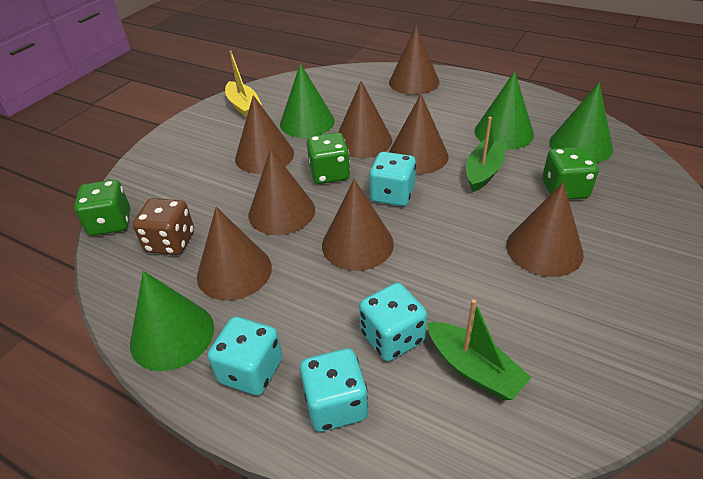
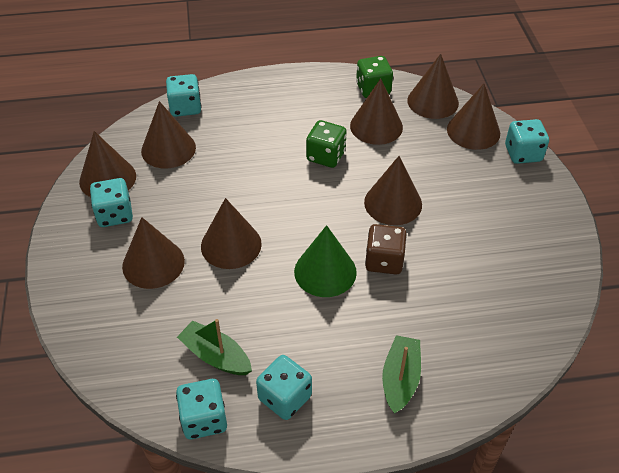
green cone: [130,271,214,371] [280,63,335,138] [475,71,534,150] [549,82,613,163] = 4 -> [294,225,357,297] = 1
green dice: [74,180,130,236] [307,132,350,184] [542,147,599,200] = 3 -> [306,120,347,168] [356,56,393,98] = 2
turquoise dice: [208,317,282,395] [300,348,368,432] [359,283,427,361] [369,152,416,206] = 4 -> [90,178,133,227] [166,74,201,117] [176,379,227,439] [256,355,312,420] [505,119,549,164] = 5
yellow boat: [225,51,262,118] = 1 -> none = 0

